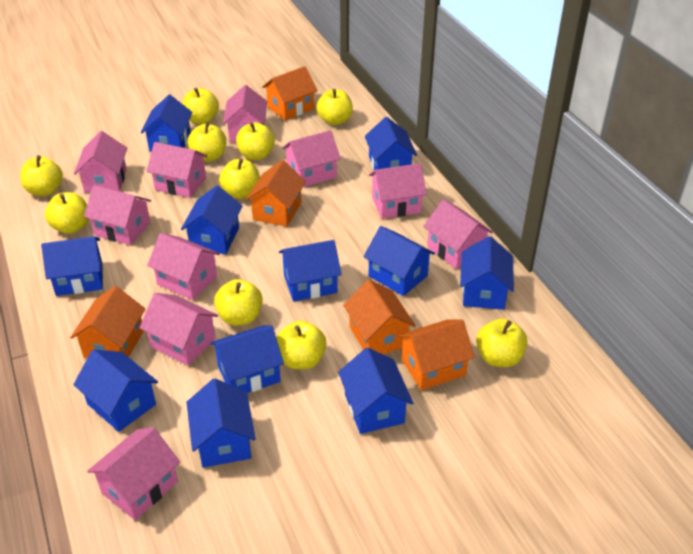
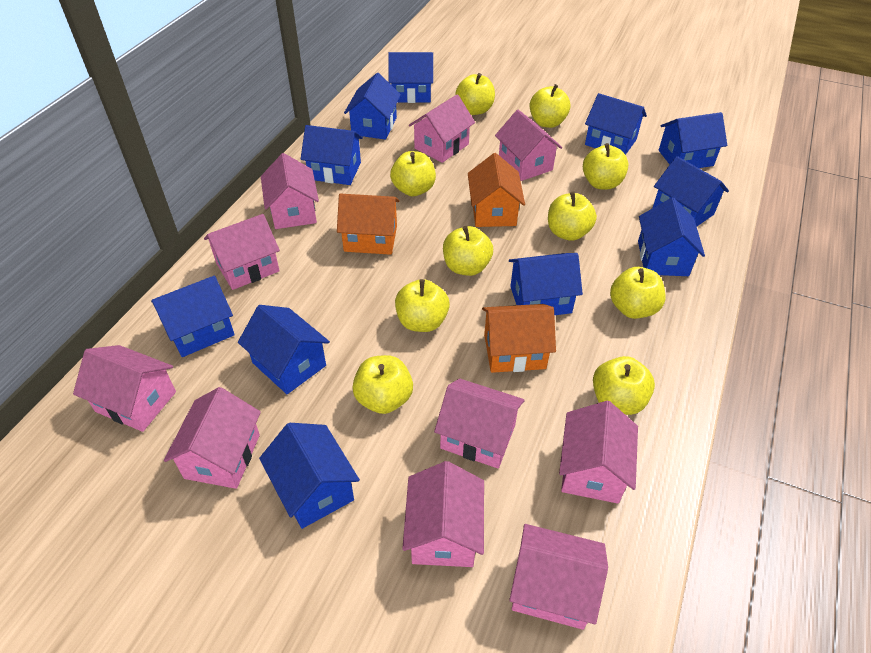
orange house: [70,286,146,358] [245,160,306,227] [262,66,318,120] [343,279,416,354] [398,319,475,390] = 5 -> [337,194,400,255] [468,153,525,227] [482,304,556,373] = 3

